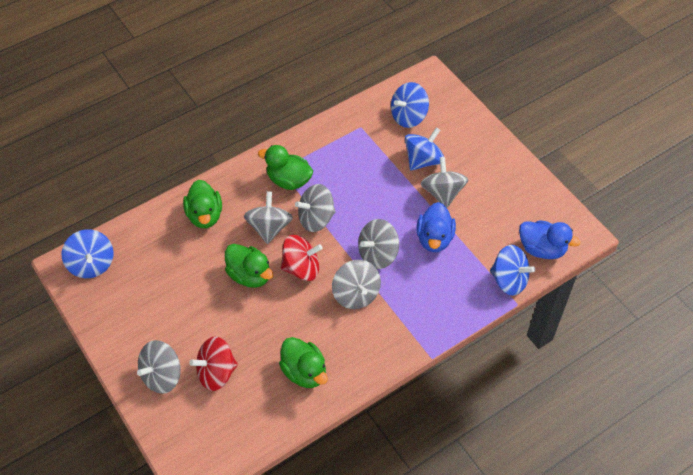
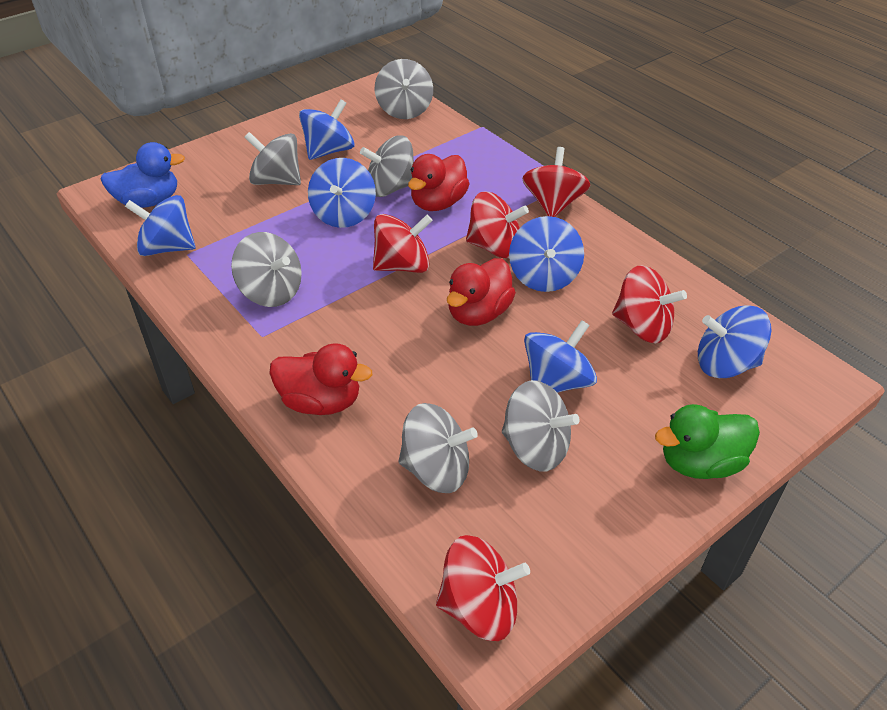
blue duck: [417,202,456,252] [519,220,580,259] = 2 -> [101,142,185,208] = 1
blue spinning top: [62,229,113,278] [391,82,429,128] [405,127,444,171] [490,245,535,296] = 4 -> [125,195,195,256] [299,99,354,160] [308,158,376,228] [509,216,584,292] [524,320,597,393] [698,305,771,378] = 6
green duck: [183,180,222,228] [225,244,273,288] [258,145,313,190] [279,337,328,388] = 4 -> [655,404,760,479] = 1
red duck: none = 0 -> [269,343,372,415] [408,154,470,211] [447,258,516,326] = 3
red spinning top: [189,336,238,391] [281,235,323,281] = 2 -> [373,214,433,273] [436,535,530,641] [466,191,529,258] [522,147,590,217] [612,265,687,343] = 5

